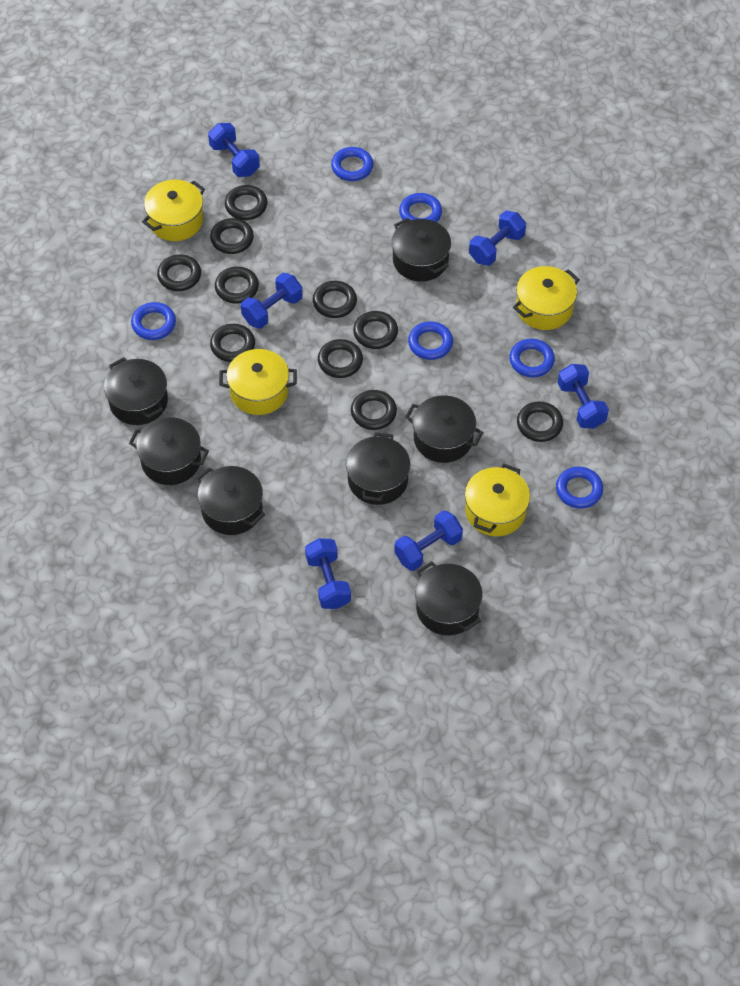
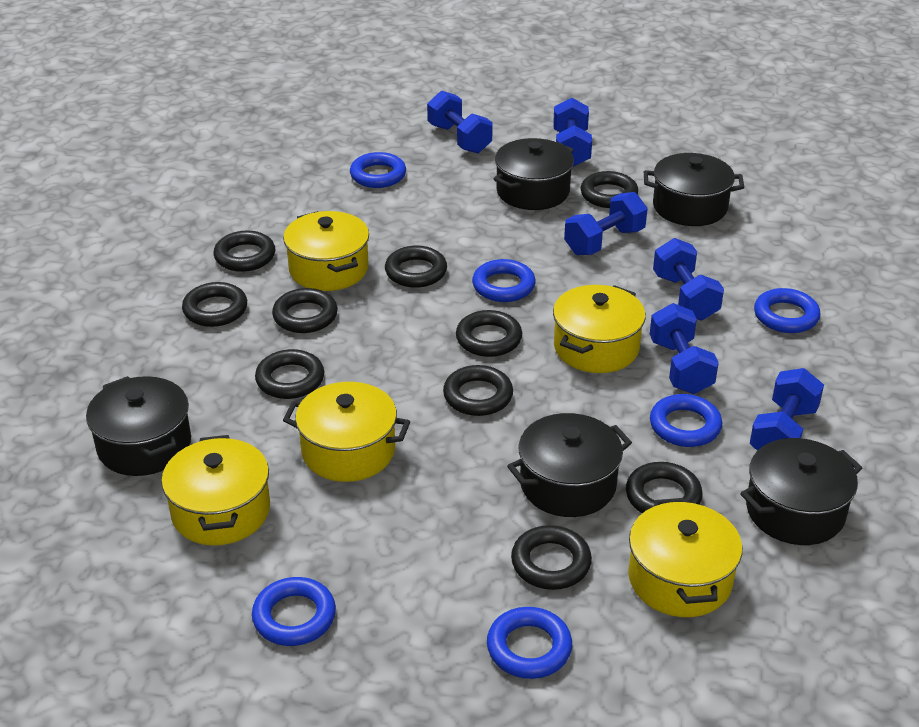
black pot: [104,357,168,425] [129,417,209,485] [196,466,265,535] [346,432,411,505] [391,218,451,282] [405,395,484,463] [415,561,483,635] = 7 -> [86,376,191,476] [494,138,574,210] [507,413,632,517] [644,153,744,226] [740,438,862,545] = 5
yellow pot: [142,180,205,241] [219,349,297,415] [465,464,530,536] [513,266,580,330] = 4 -> [161,435,270,545] [283,211,369,291] [283,382,410,482] [553,285,646,373] [628,498,742,617] = 5

